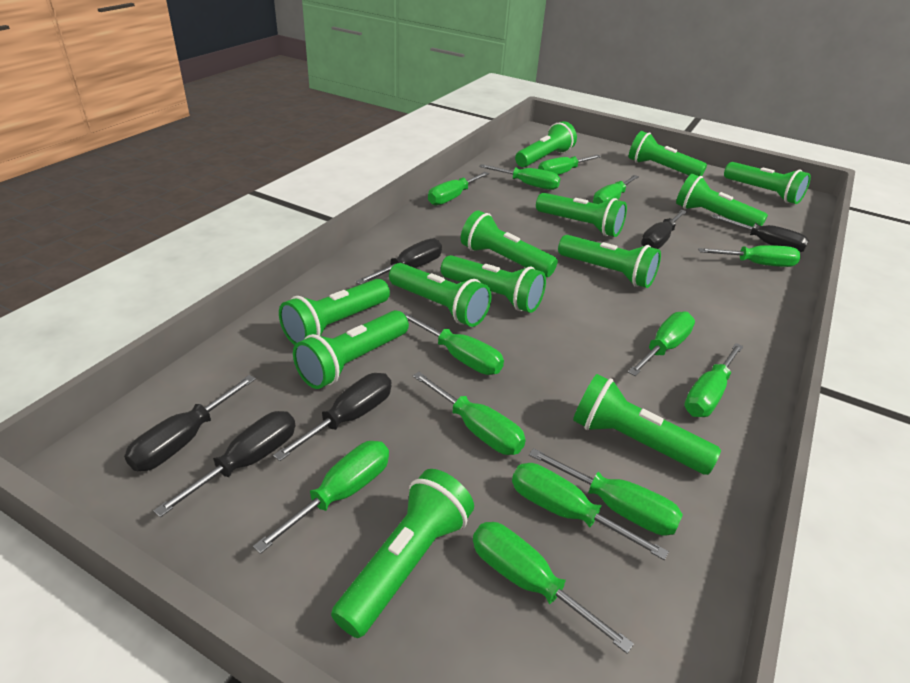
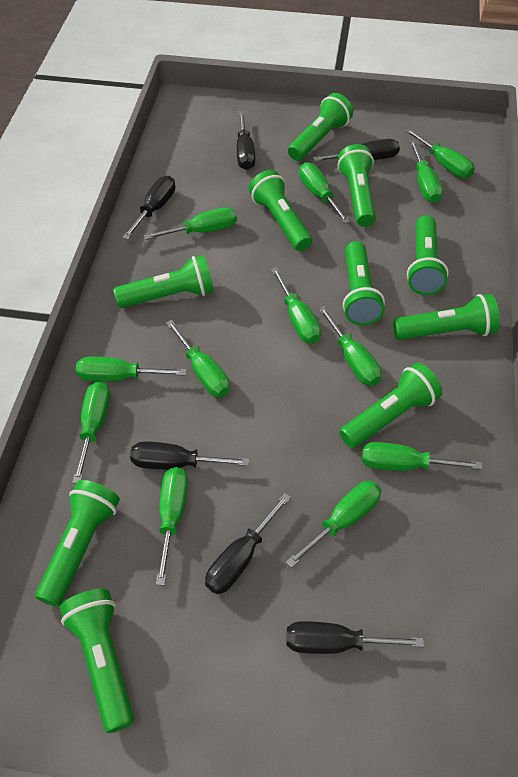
green flashlight: [279,279,390,345] [293,310,409,389] [331,469,474,638] [389,263,492,327] [441,255,546,313] [461,210,558,277] [515,121,577,167] [536,193,627,237] [558,235,661,288] [573,374,721,475] [629,131,707,176] [676,174,768,227] [724,162,811,204] = 13 -> [35,480,120,607] [60,589,134,733] [113,255,214,308] [249,170,312,251] [288,93,353,161] [338,144,376,227] [339,363,442,448] [343,241,385,325] [393,294,500,340] [407,215,449,295] = 10
green screwdriver: [253,441,389,554] [403,312,504,375] [413,372,526,455] [428,172,489,206] [473,522,634,654] [479,164,560,190] [512,463,669,560] [529,448,683,536] [538,155,601,175] [593,175,639,204] [628,312,695,376] [684,343,744,417] [698,245,801,267] = 13 -> [72,381,110,483] [76,357,186,382] [144,207,237,240] [156,467,188,585] [166,320,230,397] [271,267,321,344] [286,481,381,568] [299,162,350,224] [318,306,382,386] [362,442,482,471] [405,128,475,178] [409,140,443,203] = 12

